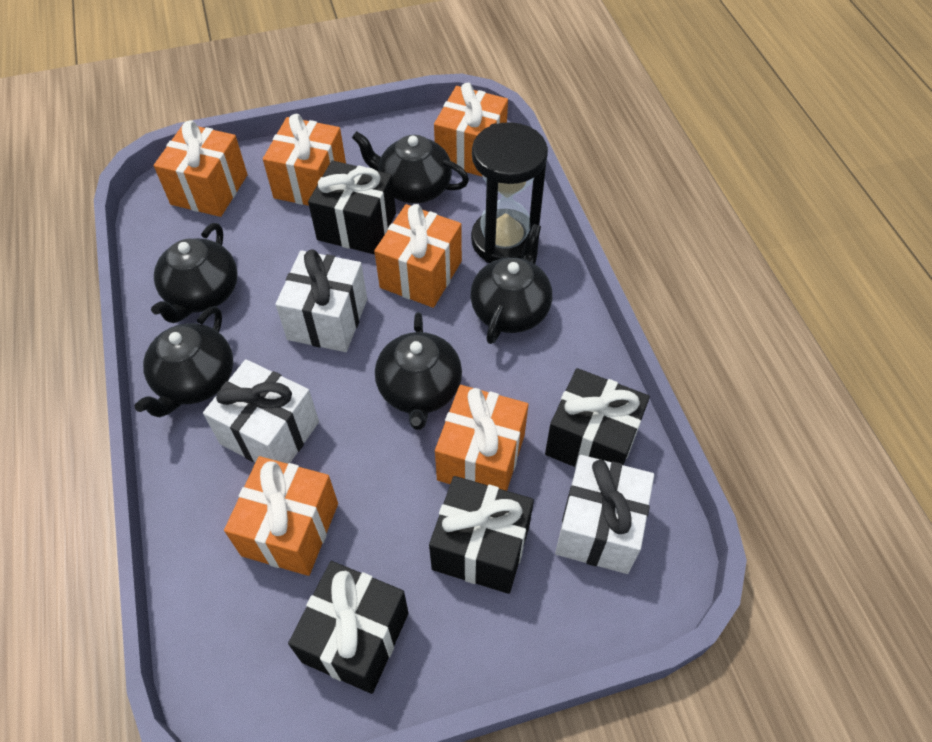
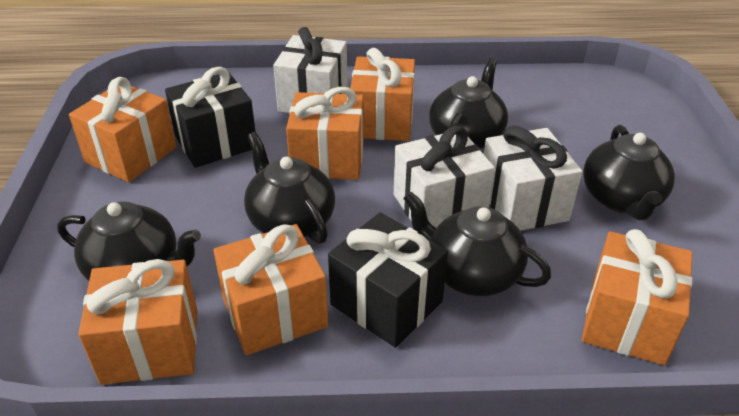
black gift: [288,561,409,694] [308,160,396,255] [429,476,534,594] [545,368,650,468] = 4 -> [165,67,255,168] [328,213,448,348] = 2
black hourglass: [471,122,548,263] = 1 -> none = 0

